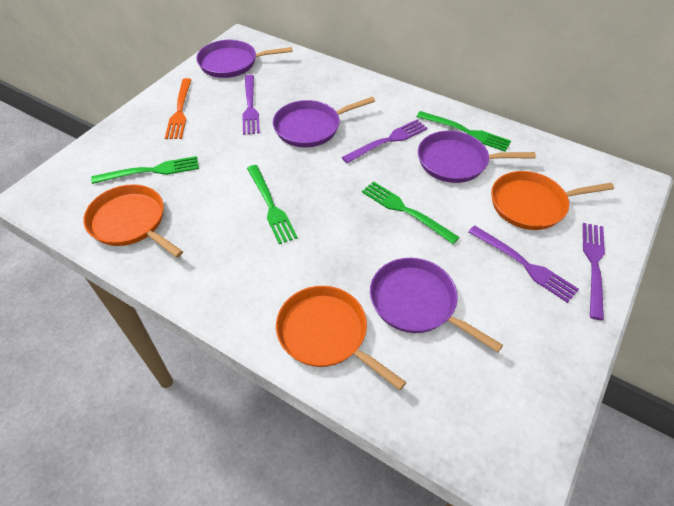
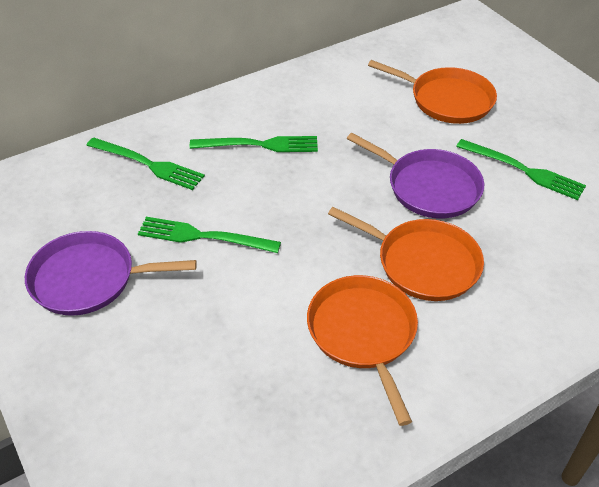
orange fork: [165,78,191,139] = 1 -> none = 0
purple fork: [242,75,260,135] [341,120,428,163] [468,225,579,303] [583,223,605,320] = 4 -> none = 0
purple pan: [196,40,293,78] [273,97,375,147] [370,258,503,352] [418,131,536,183] = 4 -> [25,231,197,316] [347,133,484,219] = 2

